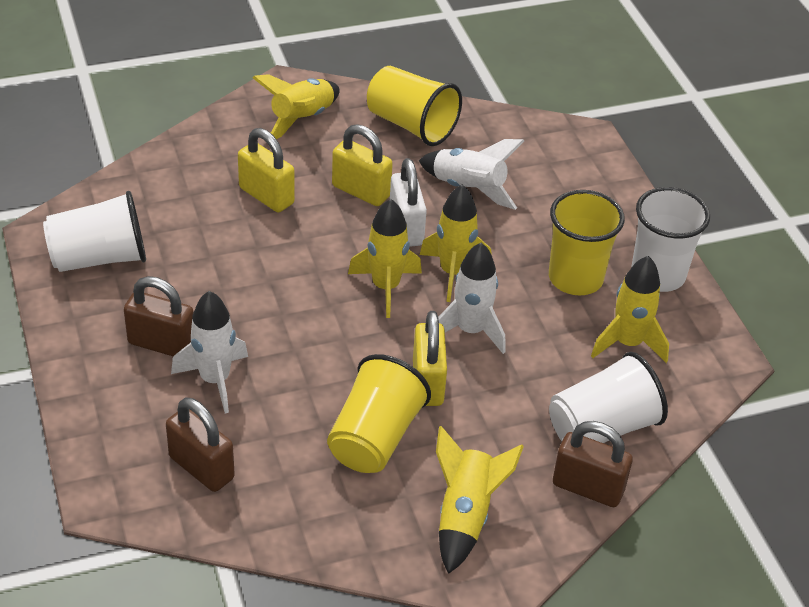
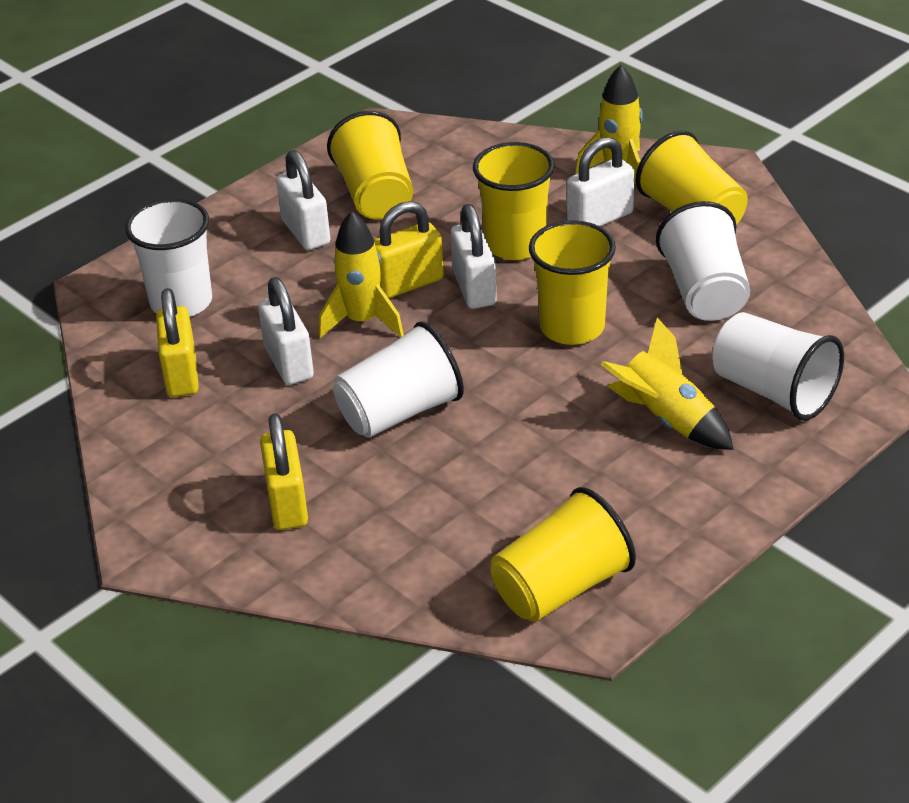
brown padlock: [124,276,194,356] [166,398,235,492] [553,421,633,507] = 3 -> none = 0
white cup: [43,191,146,272] [549,352,668,443] [631,187,710,292] = 3 -> [125,198,212,317] [333,321,464,438] [656,201,750,321] [712,312,844,421] = 4
white padlock: [390,158,427,247] = 1 -> [258,277,314,385] [276,150,330,250] [450,204,497,309] [567,137,634,227] = 4
white rocket: [171,291,248,413] [419,139,524,210] [438,243,506,354] = 3 -> none = 0
yellow cup: [327,354,431,473] [367,66,462,146] [549,190,625,295] = 3 -> [327,111,413,220] [473,142,554,260] [491,487,636,622] [529,220,616,345] [636,130,748,225] = 5
yellow rocket: [252,74,340,139] [348,199,422,318] [420,184,492,302] [436,426,524,574] [591,256,669,363] = 5 -> [318,211,404,338] [575,65,643,183] [600,318,734,450] = 3

